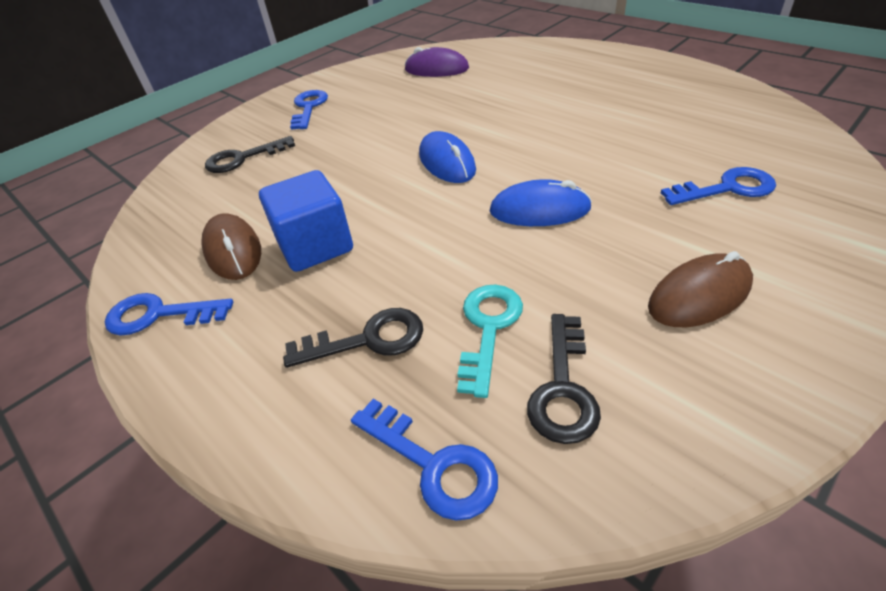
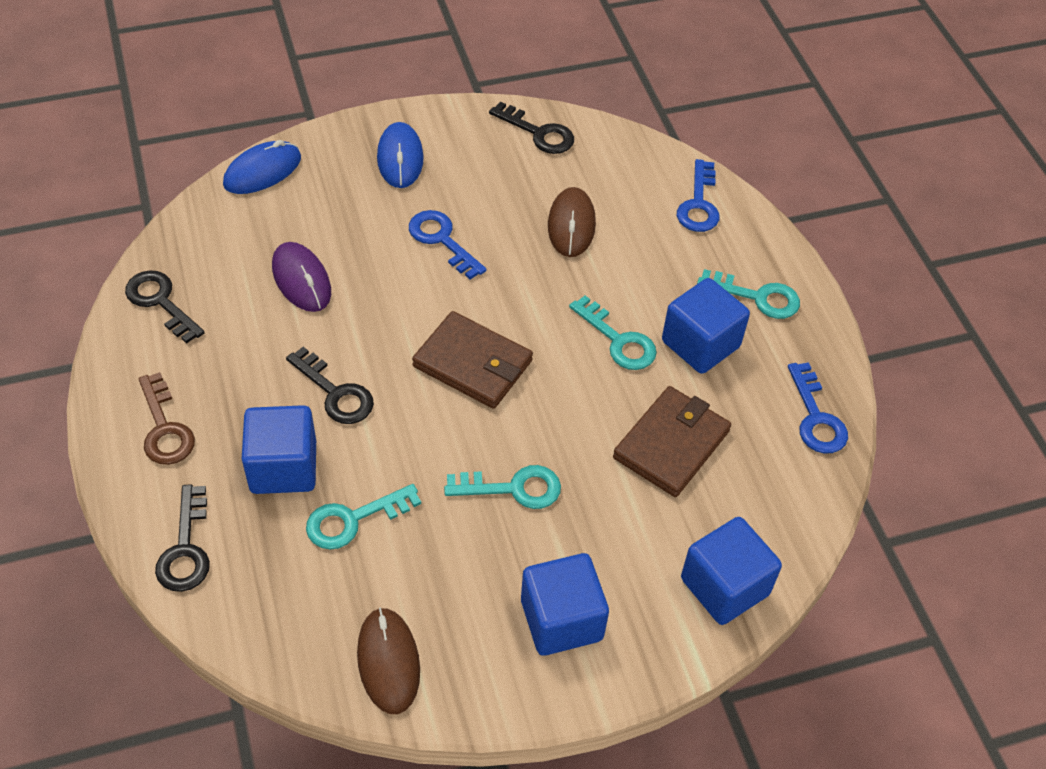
black key: [205,136,295,173] [283,308,423,368] [527,314,601,444] = 3 -> [125,270,205,344] [155,484,210,592] [286,347,374,424] [489,101,574,154] = 4
blue cube: [259,170,353,272] = 1 -> [242,405,316,494] [521,553,609,656] [662,278,750,374] [681,517,782,625] = 4
blue key: [105,293,233,336] [290,90,328,130] [351,399,498,521] [661,167,776,205] = 4 -> [409,210,487,279] [677,159,720,232] [788,362,848,454] = 3
brown key: none = 0 -> [139,372,195,465] = 1
brown wallet: none = 0 -> [412,311,533,409] [613,386,731,497] = 2
turquoise key: [457,285,523,398] = 1 -> [306,484,421,550] [444,465,561,509] [569,296,657,370] [697,269,800,319] = 4

